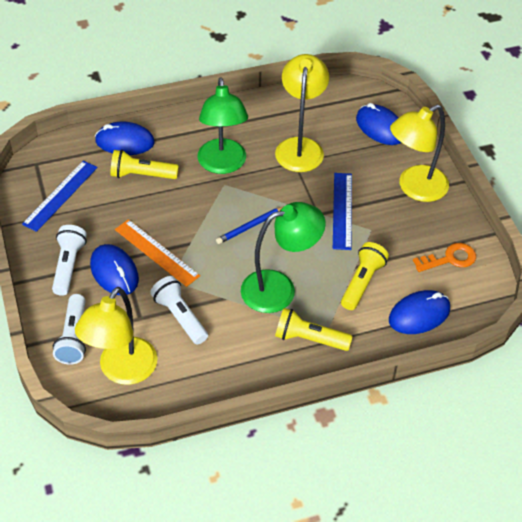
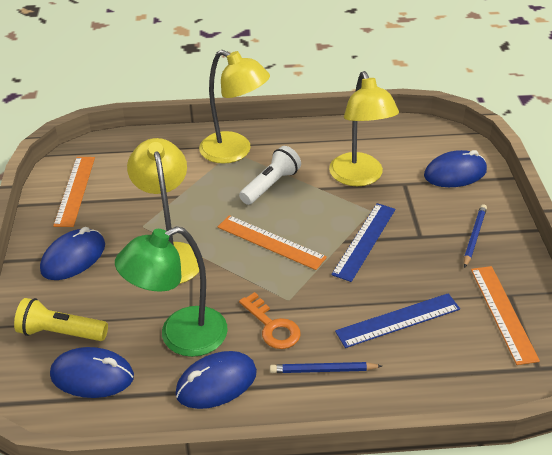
blue pencil: [216,206,284,244] = 1 -> [270,362,382,373] [464,204,487,268] = 2
green lamp: [197,77,248,174] [241,202,326,313] = 2 -> [115,226,228,357] = 1
orange ruler: [115,219,200,287] = 1 -> [53,157,95,227] [218,215,327,270] [471,266,540,365] = 3
white flashlight: [52,225,87,296] [53,294,86,365] [150,276,208,344] = 3 -> [239,146,301,205] = 1
yellow flashlight: [110,150,179,179] [275,308,353,351] [341,242,389,310] = 3 -> [14,298,108,341] = 1

